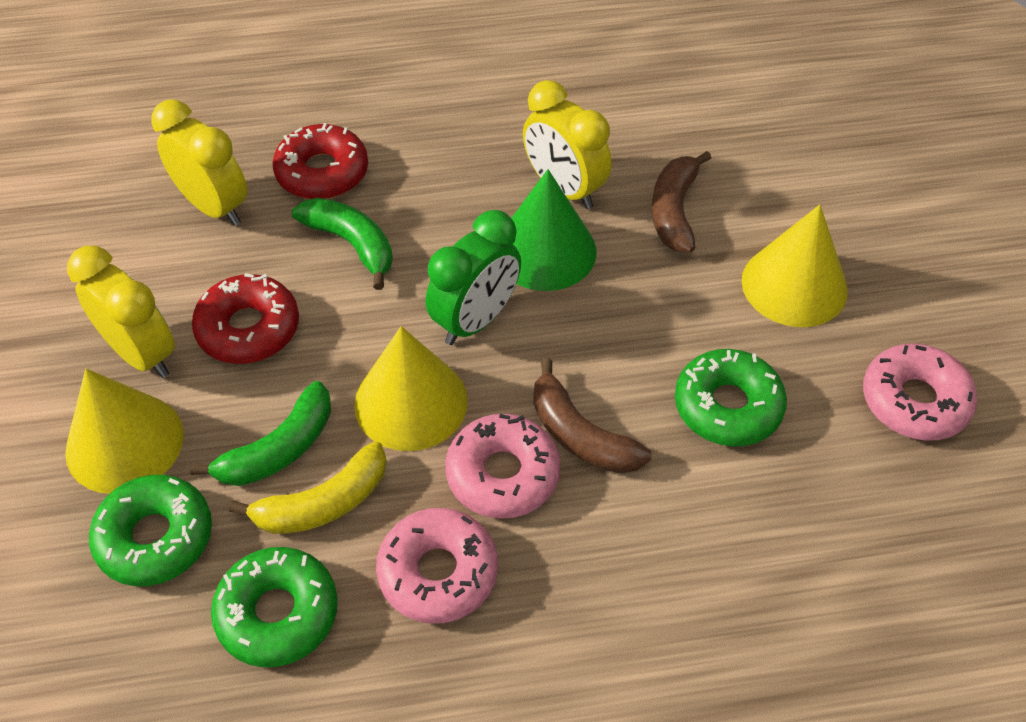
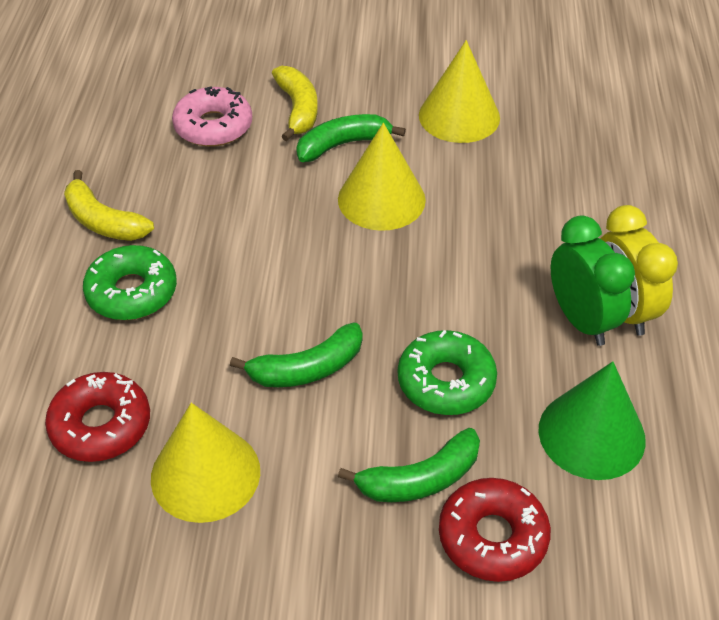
brown banana: [533,358,652,473] [652,151,711,253] = 2 -> none = 0
green banana: [190,381,331,486] [292,198,393,290] = 2 -> [230,322,363,387] [296,114,406,162] [338,428,480,502] = 3
green donut: [89,475,212,586] [211,547,338,667] [675,349,787,446] = 3 -> [83,245,177,320] [398,330,497,415] = 2
pink donut: [376,508,498,624] [445,414,561,519] [863,344,977,441] = 3 -> [172,86,252,147] = 1
yellow banana: [229,441,387,534] = 1 -> [64,170,154,241] [272,66,318,141] = 2
yellow clock: [67,246,175,378] [151,99,247,226] [523,80,612,209] = 3 -> [600,205,678,336] = 1

